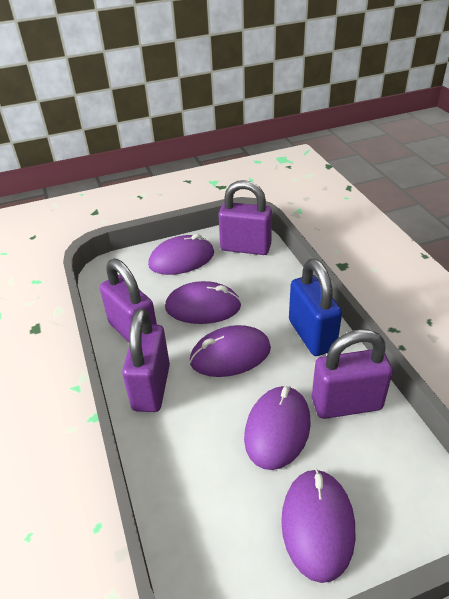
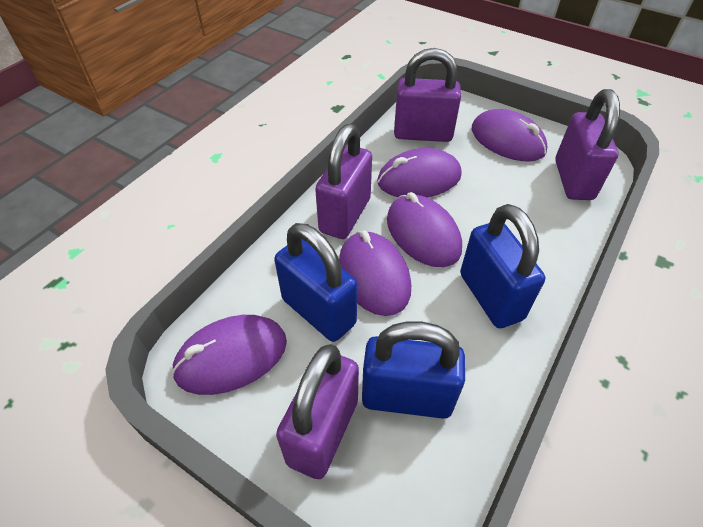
blue padlock: [289,259,342,356] = 1 -> [274,223,357,342] [362,321,465,419] [460,204,545,328] = 3

